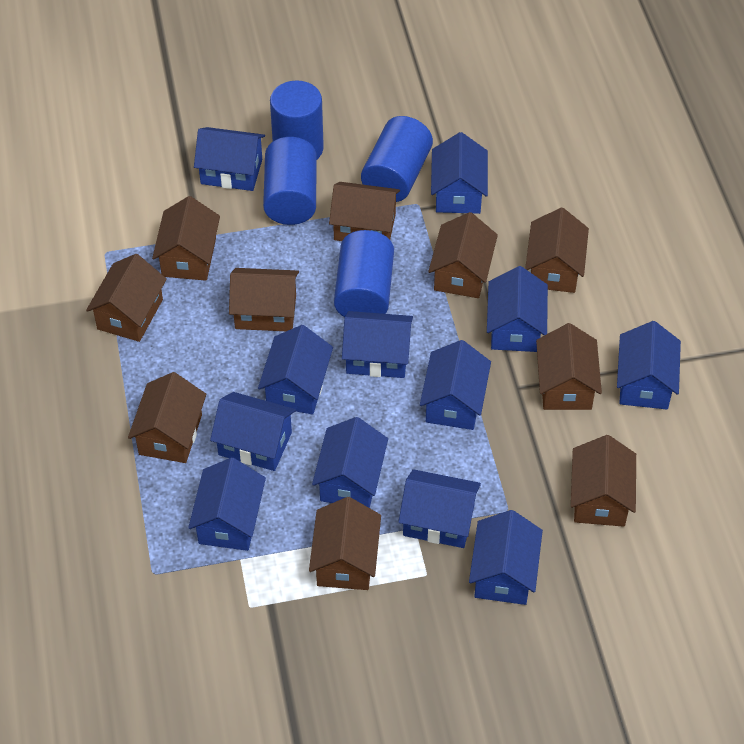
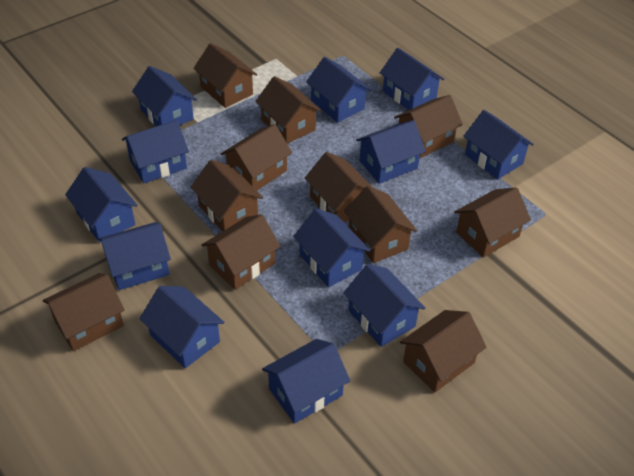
blue cylinder: [263,137,317,225] [270,80,324,159] [334,230,394,317] [361,116,433,202] = 4 -> none = 0
brown house: [86,254,167,342] [128,372,206,463] [152,196,220,281] [229,268,299,331] [309,497,381,590] [329,182,400,241] [428,212,498,298] [525,208,589,293] [536,323,602,410] [571,435,636,527] = 10 -> [43,273,125,351] [191,160,263,232] [193,43,257,108] [201,214,281,290] [221,124,292,191] [255,76,321,144] [305,152,372,223] [344,186,417,263] [394,95,463,158] [400,310,487,392] [454,187,531,258] = 11

